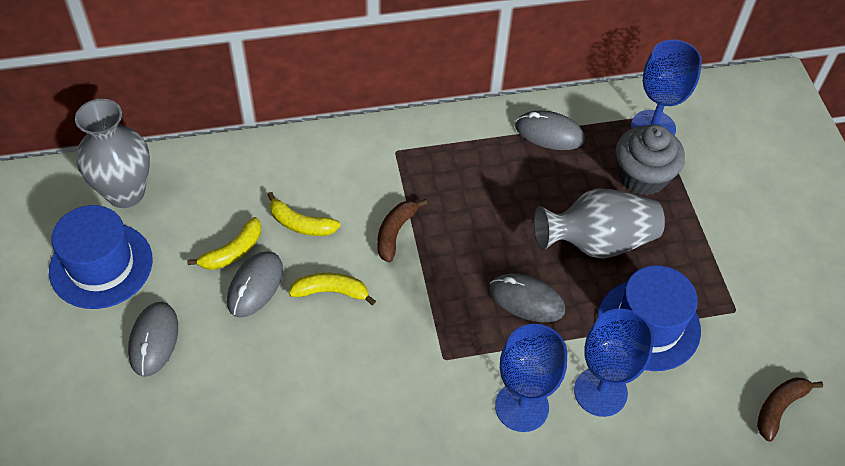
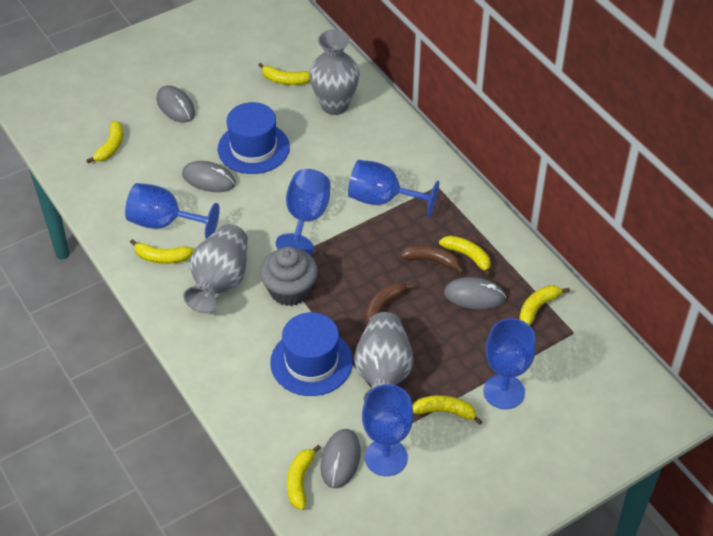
blue goblet: [495,324,567,432] [574,308,654,417] [631,39,702,136] = 3 -> [125,183,220,238] [276,169,331,255] [348,160,439,217] [362,384,413,476] [483,318,536,409] = 5
grey vase: [75,99,150,208] [534,188,665,259] = 2 -> [183,224,248,313] [309,30,359,115] [354,312,413,402] = 3
yellow banana: [187,217,261,270] [267,192,340,236] [289,273,376,305] = 3 -> [86,121,123,164] [130,239,194,264] [258,63,310,85] [287,445,321,510] [412,395,482,425] [439,236,491,277] [519,285,570,325] = 7

